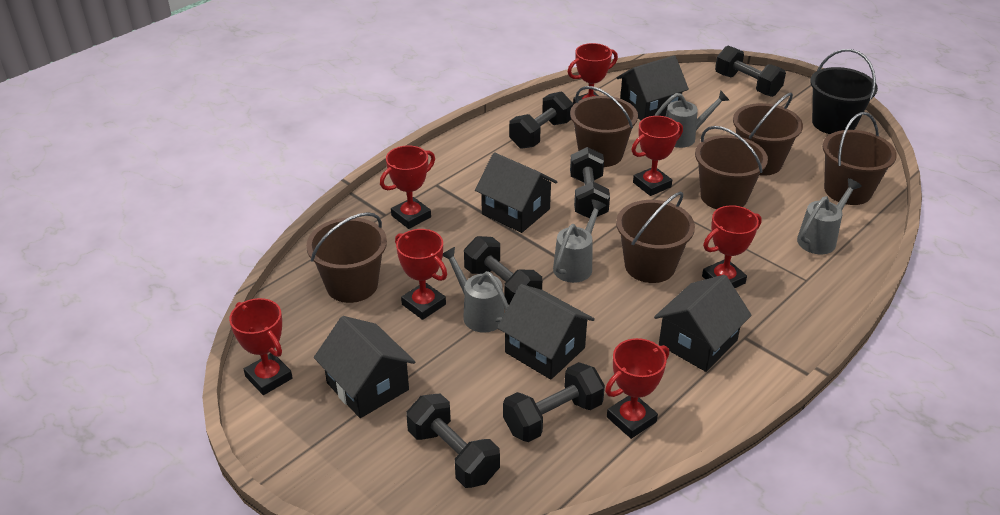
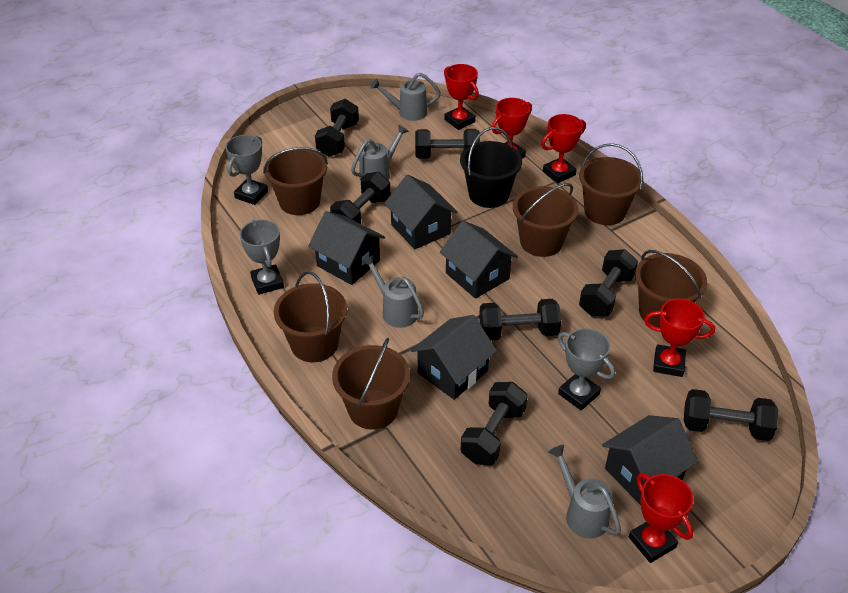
black dumbbell: [406,394,500,488] [464,236,542,305] [503,362,605,442] [509,92,573,149] [570,147,610,219] [715,46,786,97] = 6 -> [315,99,359,157] [330,172,390,224] [415,129,480,159] [461,382,528,465] [479,299,561,340] [579,249,638,317] [684,389,778,441] = 7
grey trophy: none = 0 -> [225,135,268,205] [240,220,284,295] [558,328,615,410] = 3
red trophy: [229,298,293,395] [380,145,435,229] [395,229,447,320] [568,43,618,105] [605,338,669,439] [631,116,683,196] [702,205,762,288] = 7 -> [444,64,479,130] [492,98,532,159] [541,114,586,183] [629,473,694,563] [644,299,715,377] = 5

